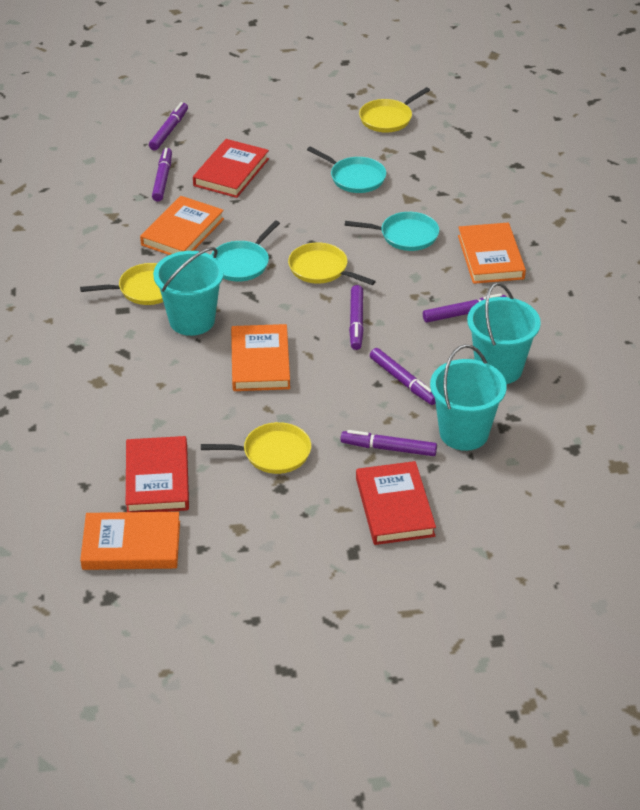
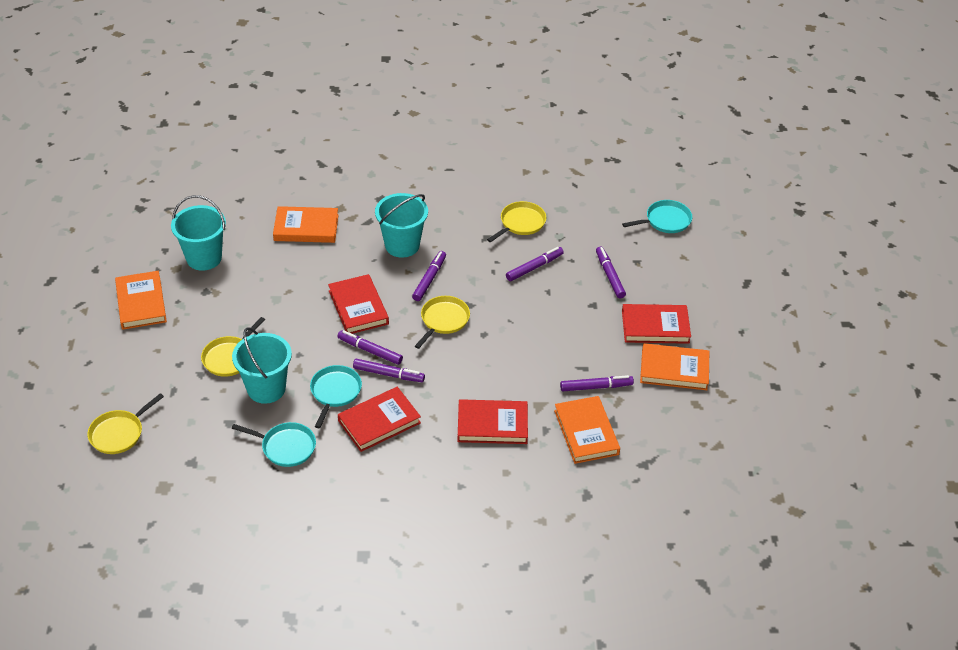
red book: [126,436,189,512] [193,139,269,198] [356,461,436,545] = 3 -> [328,274,389,334] [338,387,421,452] [457,399,528,444] [622,304,691,344] = 4

